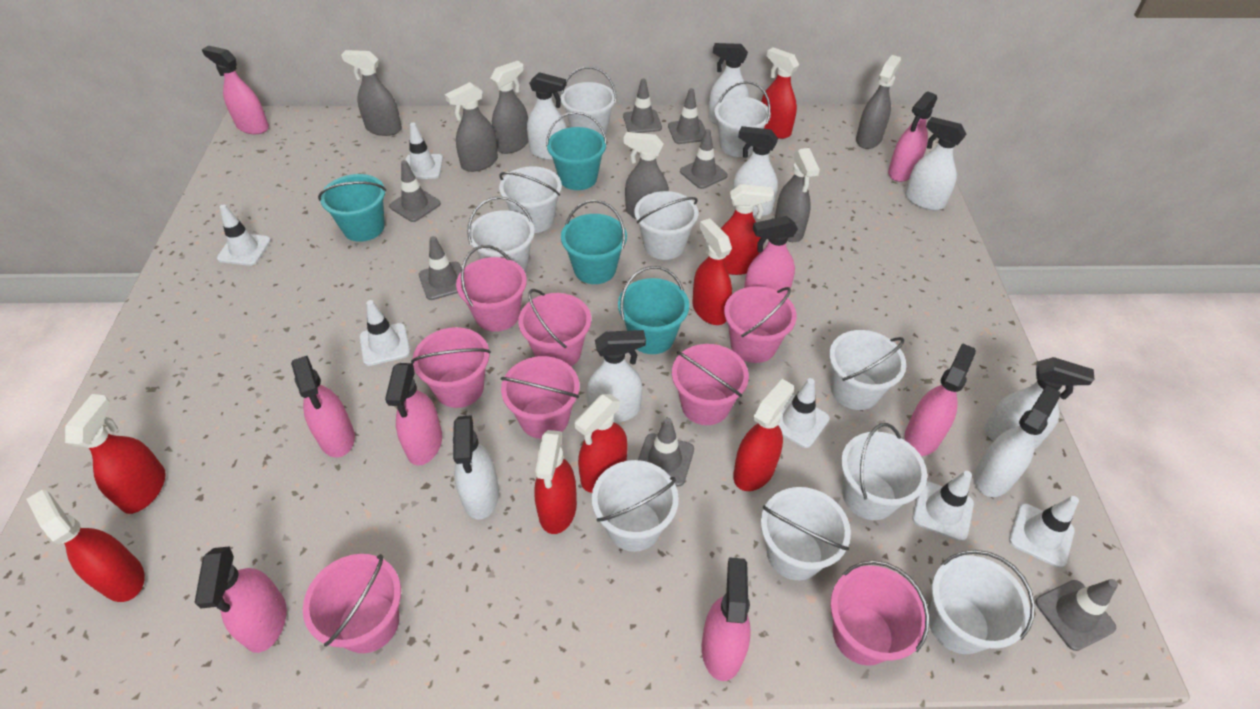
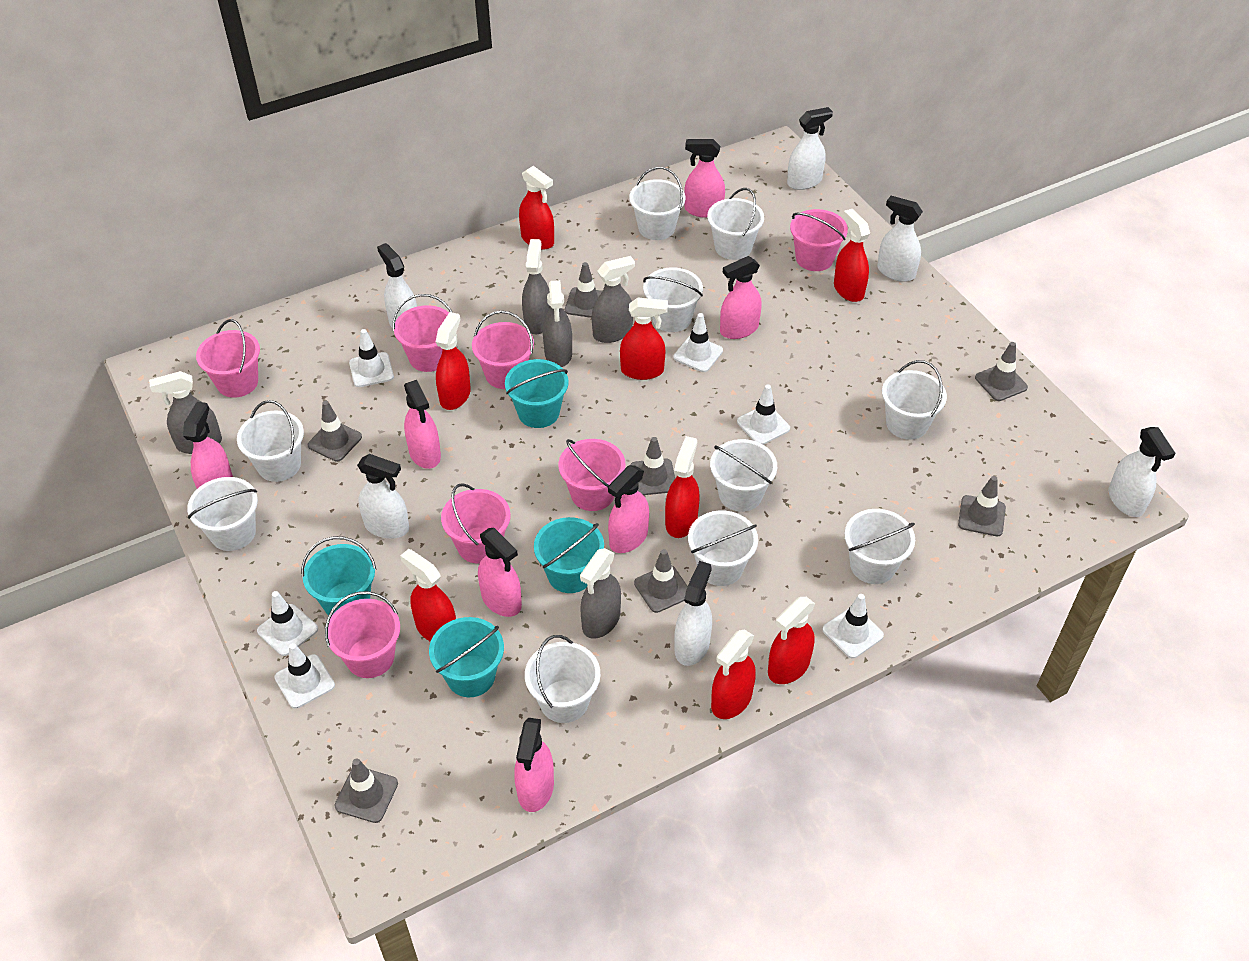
grey spray bottle: [341,50,402,136] [445,82,498,172] [490,61,529,154] [624,132,669,219] [775,148,820,242] [856,55,901,149] = 6 -> [149,371,222,454] [522,239,550,334] [543,280,572,367] [580,548,621,639] [592,256,635,343] = 5
pink bucket: [303,554,401,653] [411,327,491,408] [456,245,527,332] [501,356,580,439] [518,289,591,366] [672,344,749,425] [724,286,797,363] [830,560,930,666] = 8 -> [196,319,260,398] [325,591,400,678] [393,294,453,372] [441,483,511,563] [472,311,534,389] [558,439,626,511] [790,209,848,271] = 7
pink spray bottle: [194,546,287,653] [202,46,269,134] [291,356,355,457] [385,363,442,465] [702,557,751,681] [744,216,798,296] [888,91,937,182] [904,343,976,456] = 8 -> [183,402,233,489] [404,380,441,469] [478,528,522,617] [514,718,554,812] [608,465,649,553] [684,139,725,218] [720,256,762,339] = 7
white spray bottle: [453,415,499,520] [527,72,567,160] [586,330,646,423] [708,43,749,125] [731,126,778,217] [905,117,966,210] [974,386,1061,497] [984,357,1094,449] = 8 -> [357,454,409,539] [377,243,417,328] [674,561,712,666] [787,107,833,190] [877,196,923,282] [1109,427,1175,517] = 6

